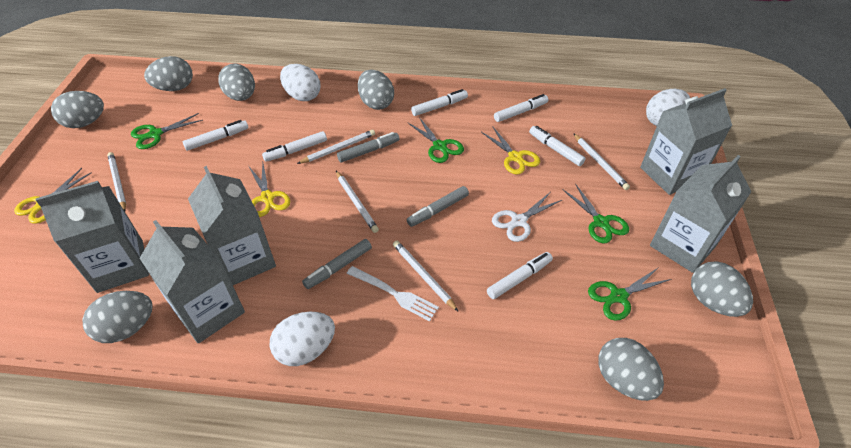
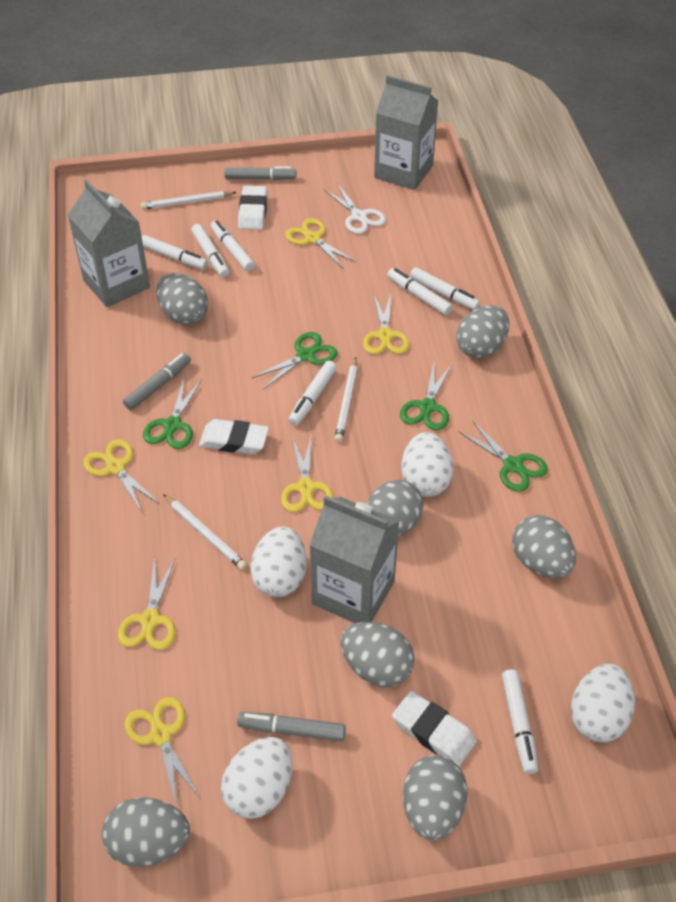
grey carton: [36,181,149,293] [139,220,245,343] [188,166,276,285] [640,88,732,195] [650,155,752,273] = 5 -> [68,179,150,307] [309,495,399,623] [374,75,438,190] = 3
white egg: [270,312,335,366] [280,64,320,101] [646,89,690,126] = 3 -> [221,737,292,819] [250,527,307,597] [401,432,453,497] [571,664,635,742] = 4
white eraser: none = 0 -> [199,419,269,454] [238,186,267,230] [392,691,477,766] = 3
white fork: [347,266,439,321] = 1 -> none = 0
white marker: [183,120,249,151] [262,131,327,162] [411,89,468,116] [487,252,553,299] [494,94,549,122] [529,126,586,166] = 6 -> [142,235,208,270] [191,224,229,277] [211,220,255,271] [288,361,337,426] [387,268,453,315] [410,267,480,310] [502,669,538,774] = 7
white pencil: [107,152,126,211] [297,130,375,164] [336,171,379,233] [393,241,459,312] [573,133,630,190] = 5 -> [141,191,237,209] [163,494,247,570] [334,357,357,442] = 3
yellow scissors: [14,168,92,224] [249,163,290,217] [481,126,540,175] = 3 -> [83,439,160,513] [117,556,175,650] [125,697,200,807] [281,436,333,512] [285,218,356,268] [363,294,410,354] = 6

